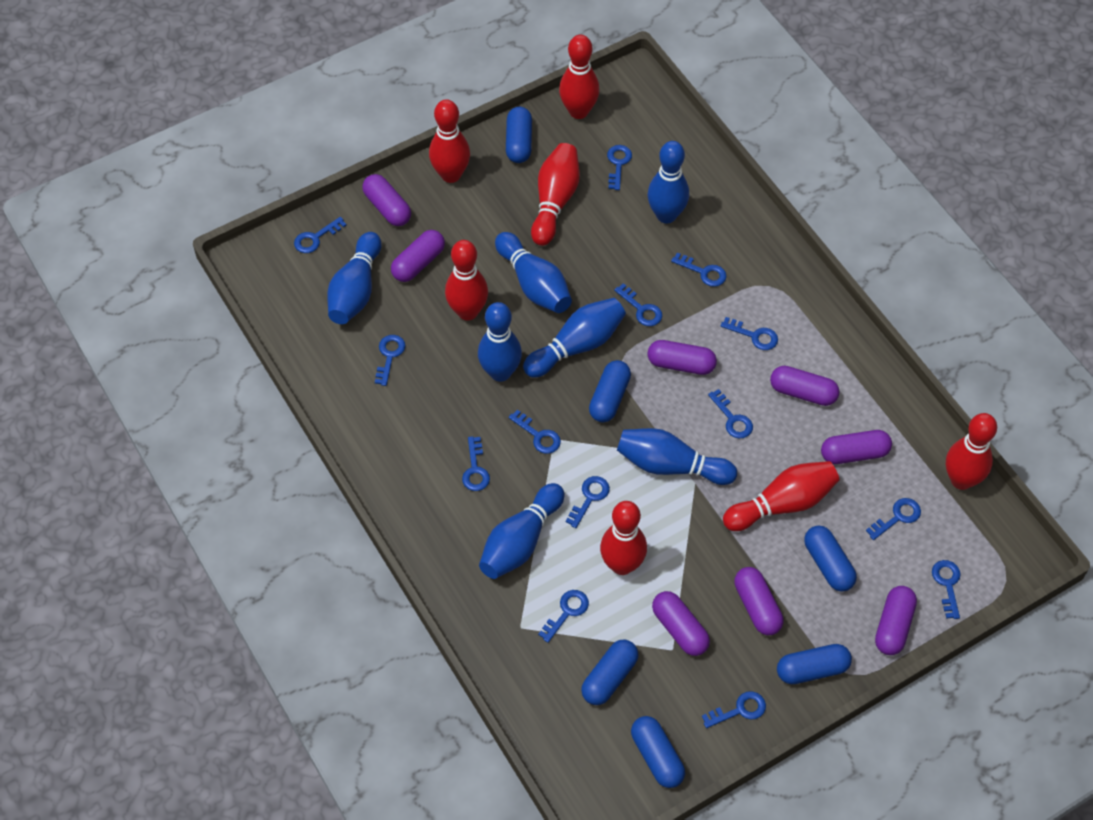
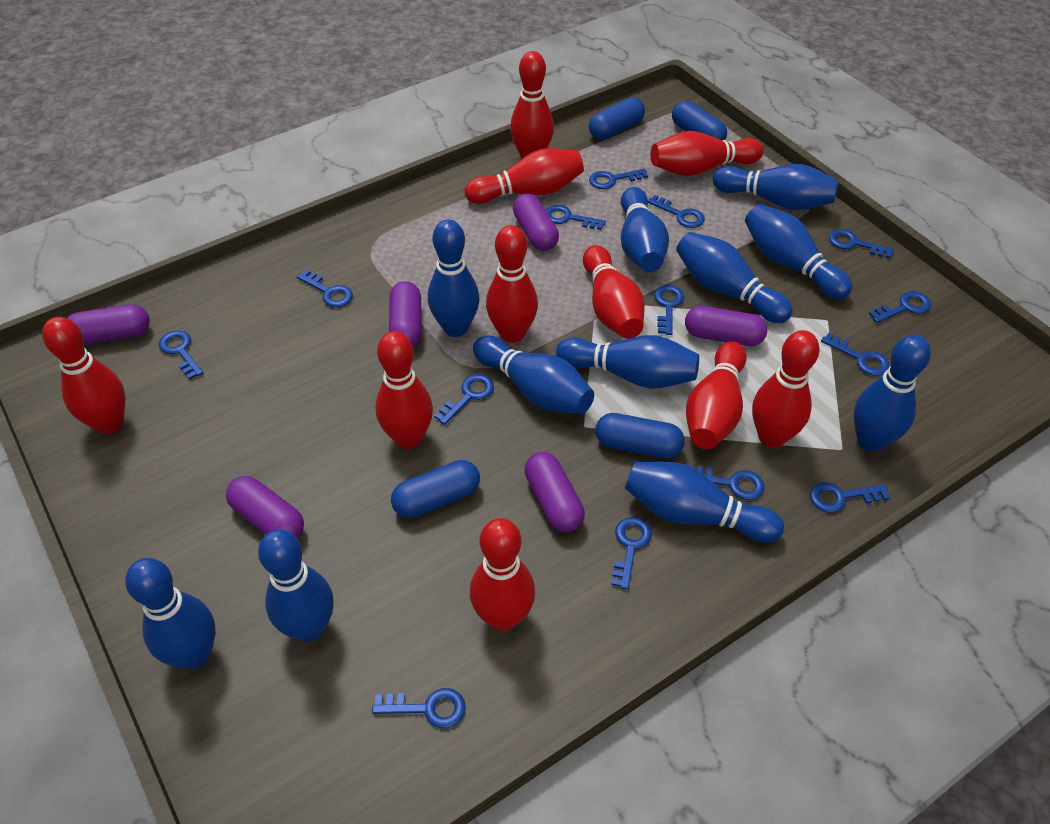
blue bowling pin: [327,232,382,324] [478,302,522,382] [479,483,564,579] [495,232,572,313] [523,298,626,378] [617,428,737,485] [647,141,689,223] = 7 -> [125,558,216,669] [258,529,334,642] [428,220,480,337] [473,335,594,414] [556,335,699,389] [621,187,669,272] [625,462,784,543] [676,232,793,323] [713,164,838,210] [745,204,852,300] [854,334,931,452] = 11
blue capsule: [506,107,532,163] [581,639,639,705] [589,360,631,422] [631,716,685,788] [777,644,852,684] [804,525,857,592] = 6 -> [391,460,480,518] [589,97,645,140] [595,413,685,459] [672,101,727,140] = 4
purple capsule: [362,174,411,226] [391,230,445,282] [648,340,717,375] [652,591,710,656] [734,567,784,635] [770,366,840,406] [821,430,892,464] [875,586,917,655] = 8 -> [67,304,150,344] [226,476,304,538] [389,281,422,346] [513,193,559,251] [525,452,585,532] [685,306,767,346] = 6
red bowling pin: [429,99,470,183] [445,240,488,321] [531,143,580,246] [559,35,600,119] [600,501,647,575] [723,461,839,531] [946,413,997,490] = 7 -> [42,317,125,434] [375,331,433,449] [465,148,584,204] [470,518,535,631] [486,225,538,343] [510,51,554,159] [583,245,645,339] [650,131,764,176] [686,341,747,449] [752,330,820,448] = 10

